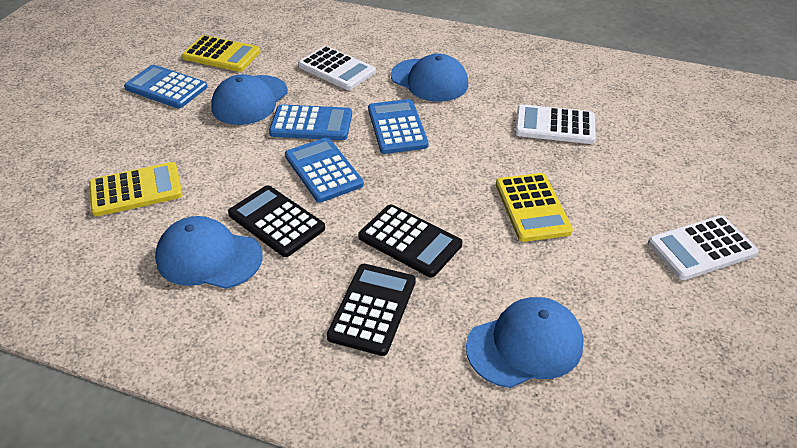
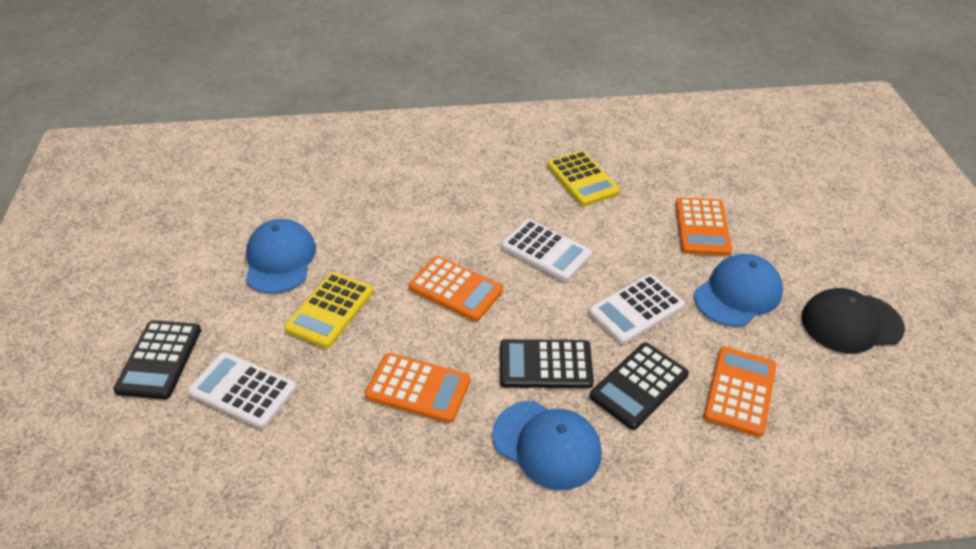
black cap: none = 0 -> [801,288,905,354] = 1
blue calculator: [124,65,207,108] [269,104,352,140] [285,137,364,203] [368,99,429,154] = 4 -> none = 0
blue cap: [155,216,263,289] [211,74,288,125] [391,54,468,102] [466,297,584,388] = 4 -> [246,219,316,294] [492,401,602,490] [694,254,783,327] = 3
orange calculator: none = 0 -> [365,353,471,423] [408,256,503,321] [675,197,732,256] [703,346,777,437] = 4
yellow calculator: [89,162,183,216] [182,35,261,72] [496,173,573,242] = 3 -> [284,272,373,348] [547,150,620,206] = 2

